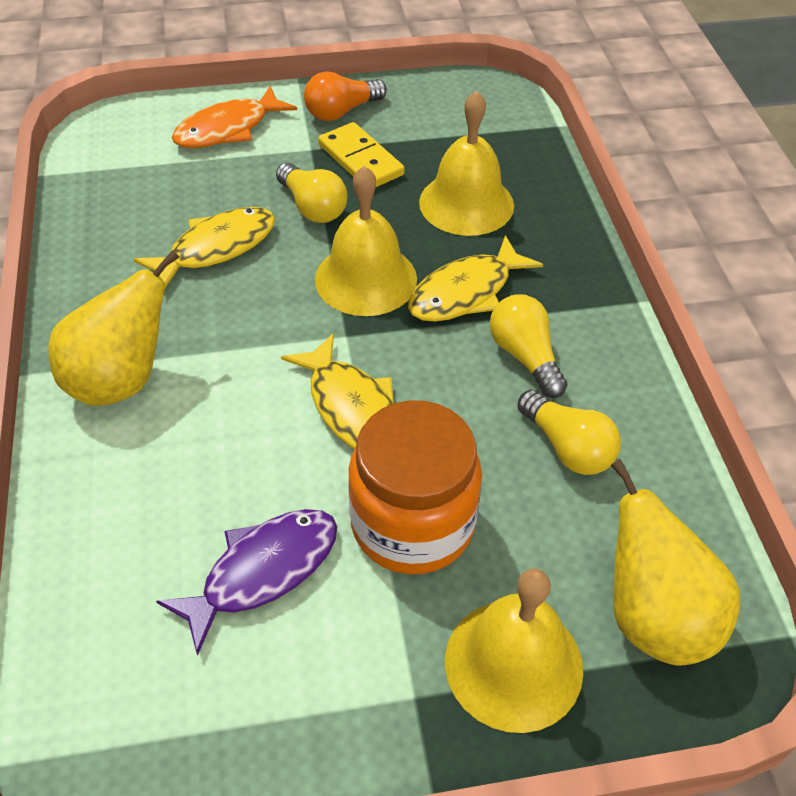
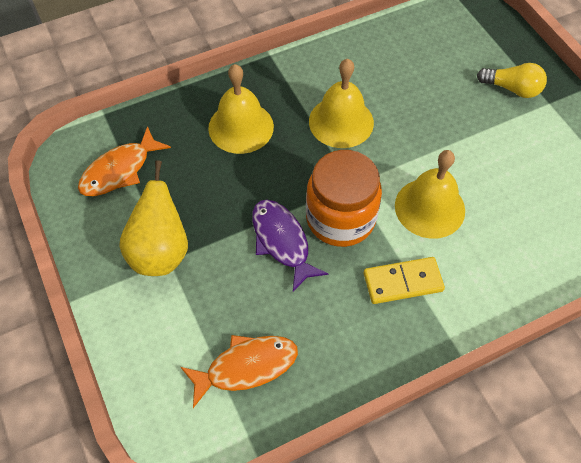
orange fish: [172,86,297,148] = 1 -> [78,126,171,196] [181,335,298,408] = 2
orange light bulb: [304,71,387,121] = 1 -> none = 0
yellow fish: [133,207,275,288] [281,333,394,449] [408,235,543,322] = 3 -> none = 0
yellow light bulb: [276,163,347,223] [490,294,567,398] [517,390,621,475] = 3 -> [477,63,547,98] = 1
yellow pear: [49,250,179,406] [611,459,740,666] = 2 -> [119,160,188,276] = 1

